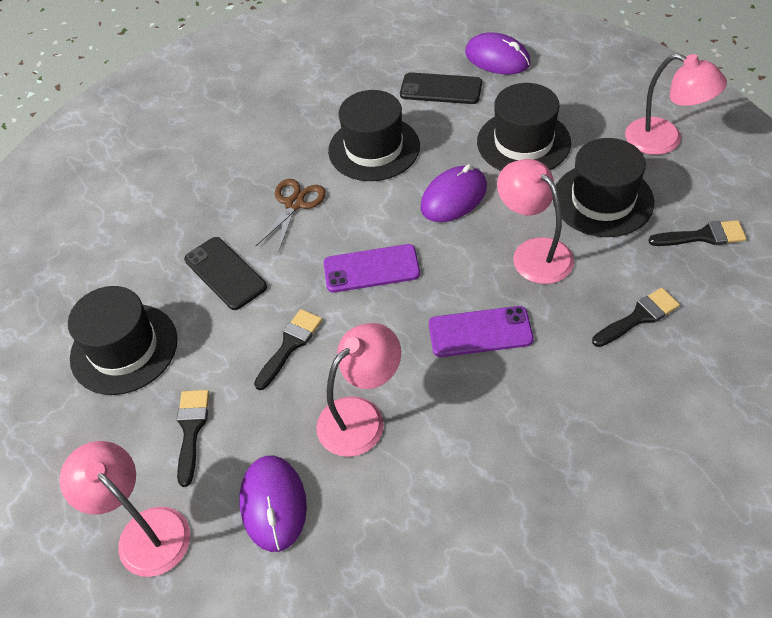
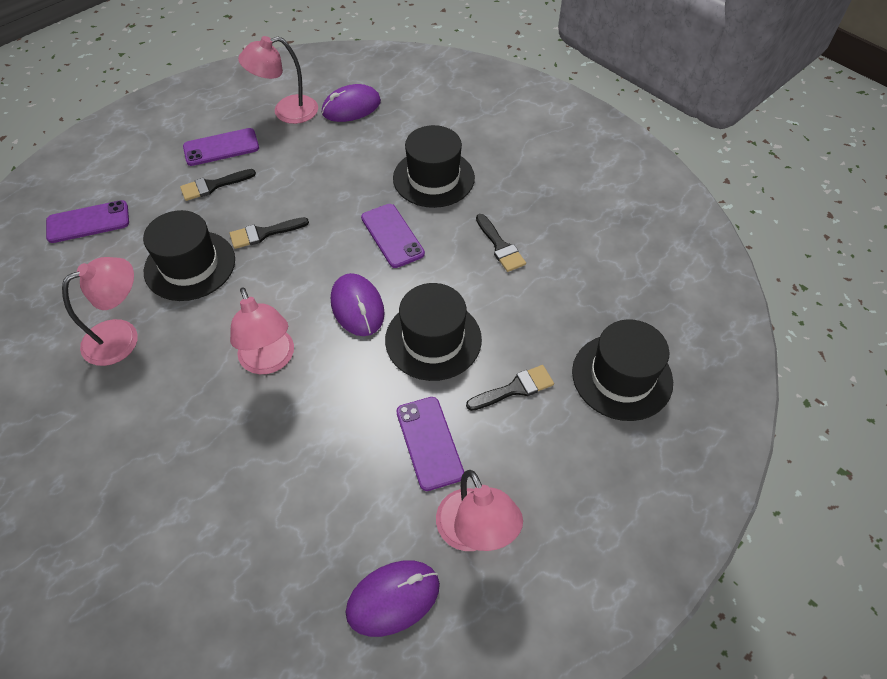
black phone: [184,237,267,310] [400,72,482,104] = 2 -> none = 0
brown scissors: [256,179,326,253] = 1 -> none = 0
purple phone: [324,244,420,293] [429,306,534,357] = 2 -> [46,200,129,243] [183,128,259,166] [361,204,425,268] [396,397,464,491] = 4

